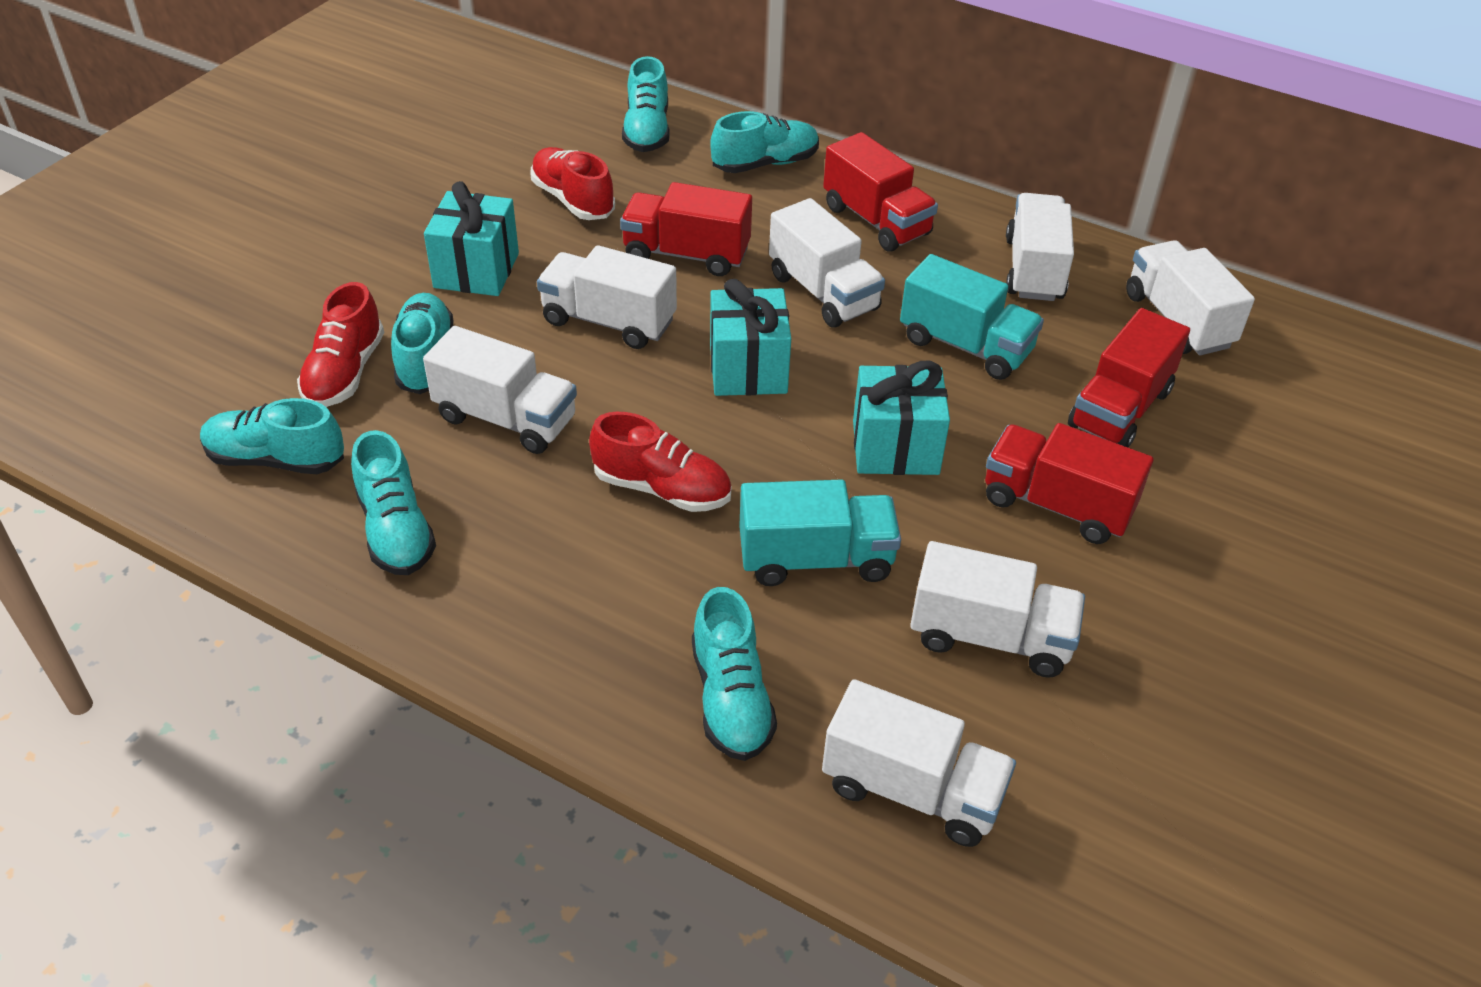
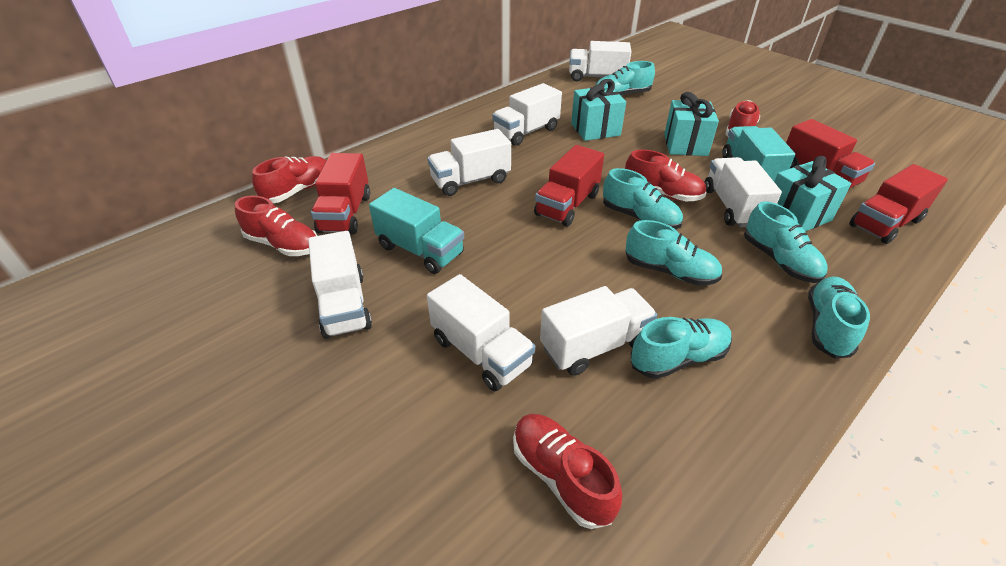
red shoe: [297,282,384,407] [531,147,615,220] [589,412,731,512] = 3 -> [235,196,317,256] [252,156,326,203] [513,414,622,529] [625,149,707,201] [725,100,761,137] = 5

